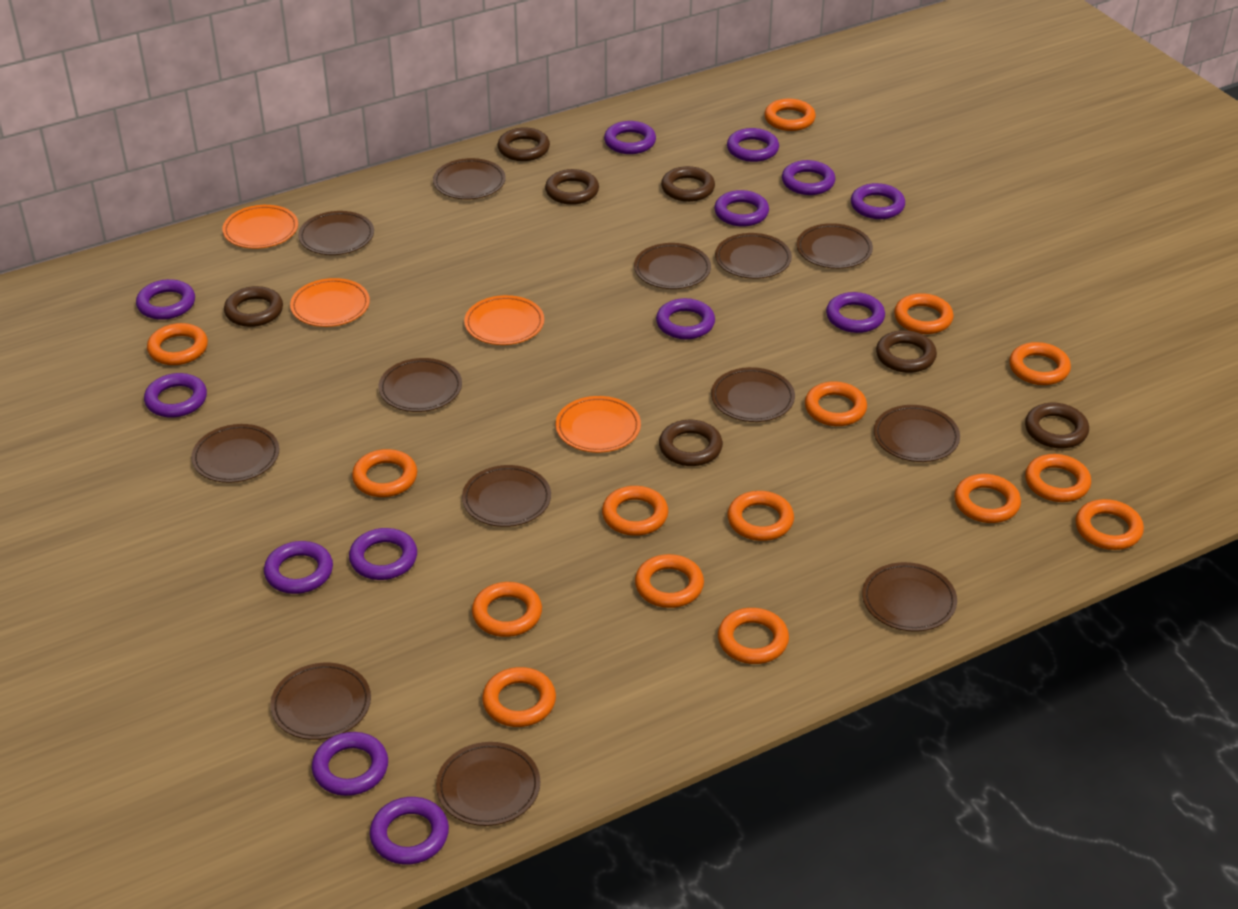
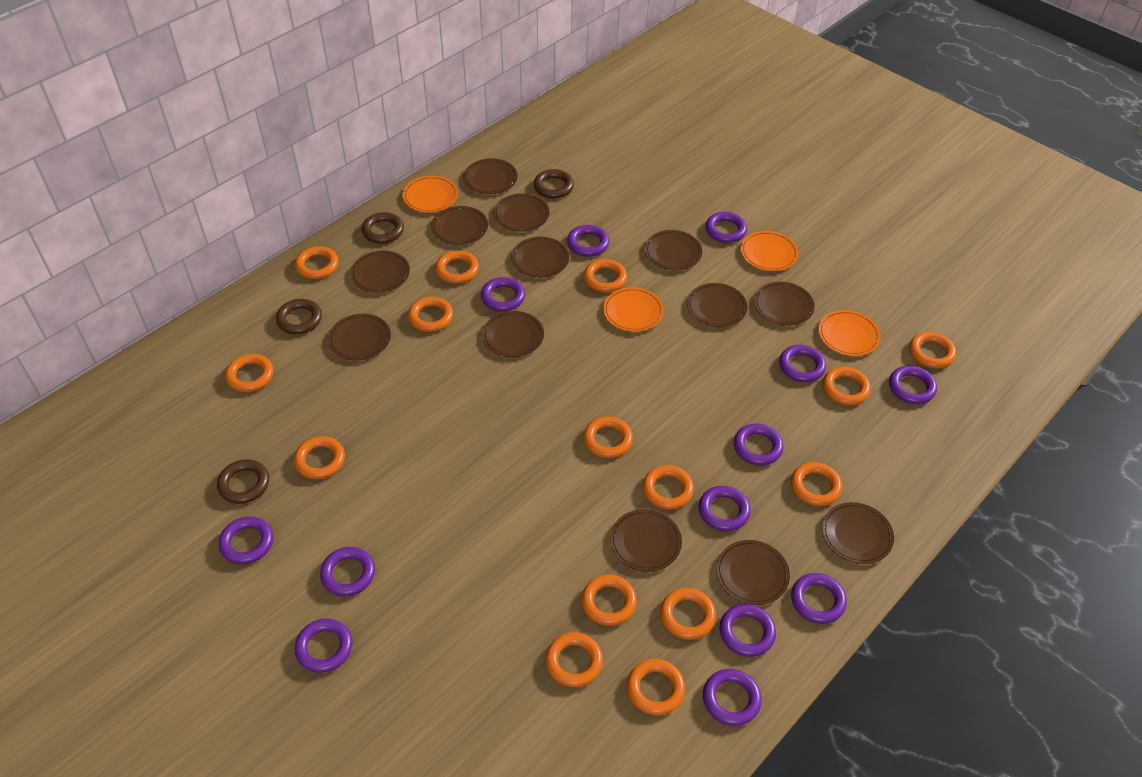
brown ring: [224,286,283,327] [498,127,550,161] [545,169,599,205] [659,420,723,466] [661,166,715,202] [876,330,937,373] [1025,403,1089,448] = 7 -> [217,459,269,504] [276,299,322,334] [362,212,404,244] [534,169,574,199] = 4

